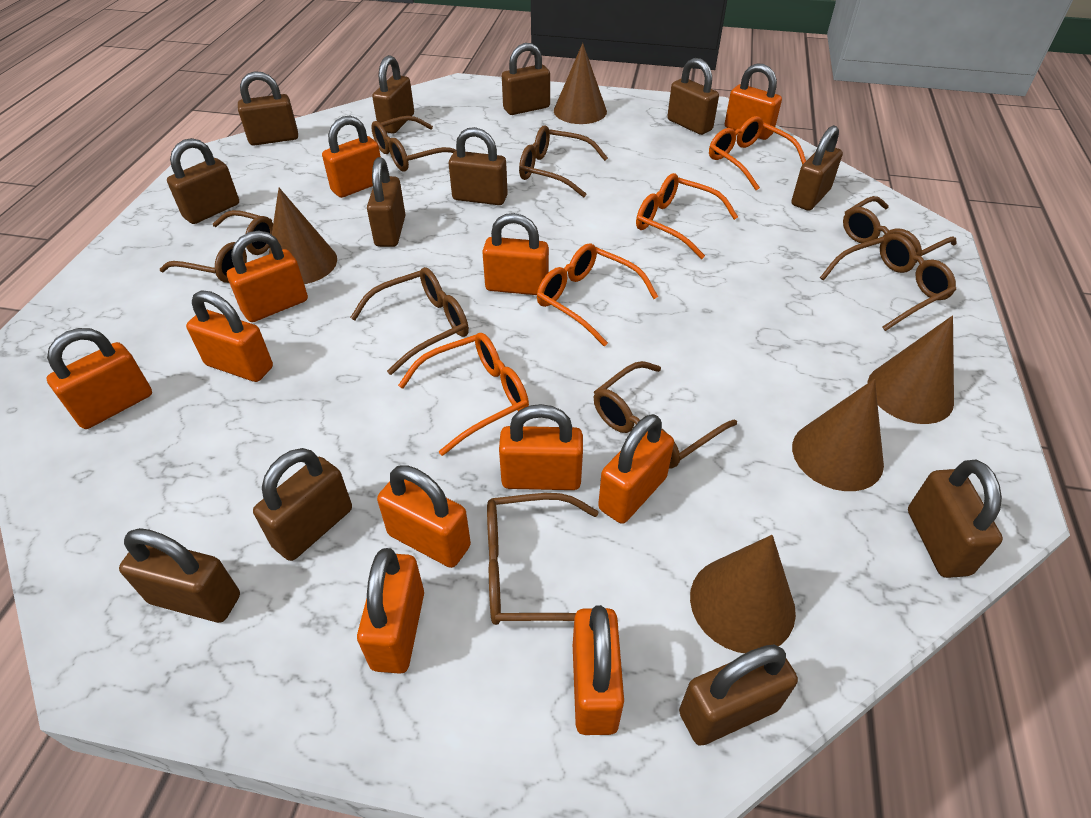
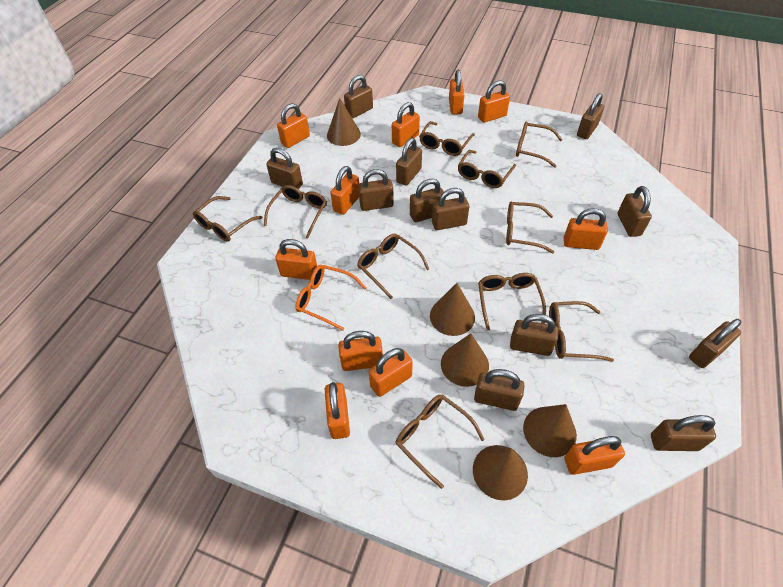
brown glasses: [160,210,273,283] [350,267,469,375] [371,116,457,172] [487,493,598,625] [519,125,608,198] [594,361,737,469] [820,233,956,331] [843,196,957,263] = 8 -> [193,196,263,242] [264,185,327,239] [357,234,429,299] [396,395,485,489] [419,121,475,156] [458,150,516,188] [478,273,546,331] [506,201,554,254] [516,122,563,168] [549,301,614,362] = 10
orange glasses: [398,333,529,456] [537,243,658,346] [636,173,738,259] [709,116,806,190] = 4 -> [295,265,366,331] = 1

